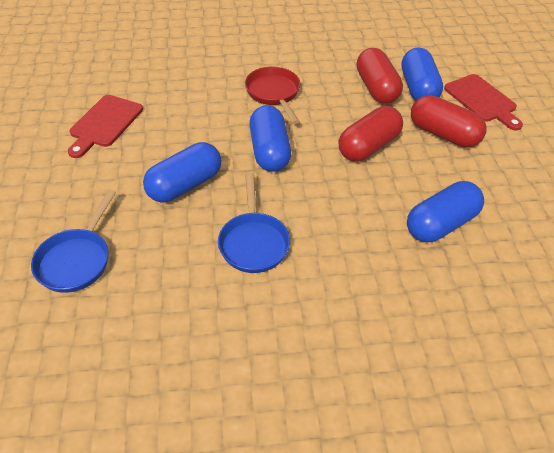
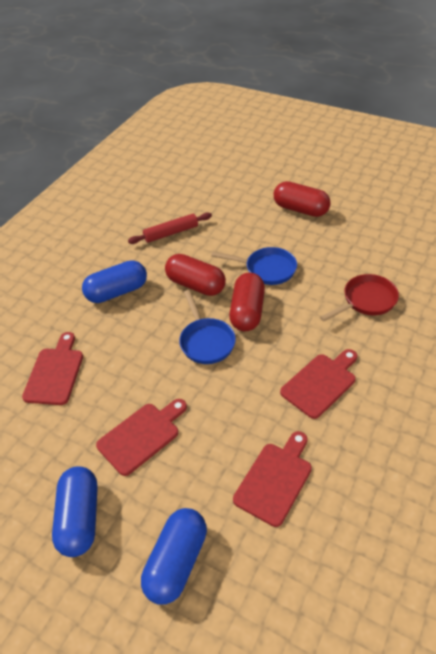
blue capsule: [143,142,221,202] [249,105,291,172] [402,48,443,101] [407,181,484,242] = 4 -> [52,466,98,557] [82,260,147,303] [141,508,207,605] = 3
red cutting board: [68,95,143,158] [444,74,523,131] = 2 -> [22,332,83,405] [96,399,187,476] [233,431,312,527] [280,349,357,419] = 4
red rolling pin: none = 0 -> [128,213,212,244] = 1

